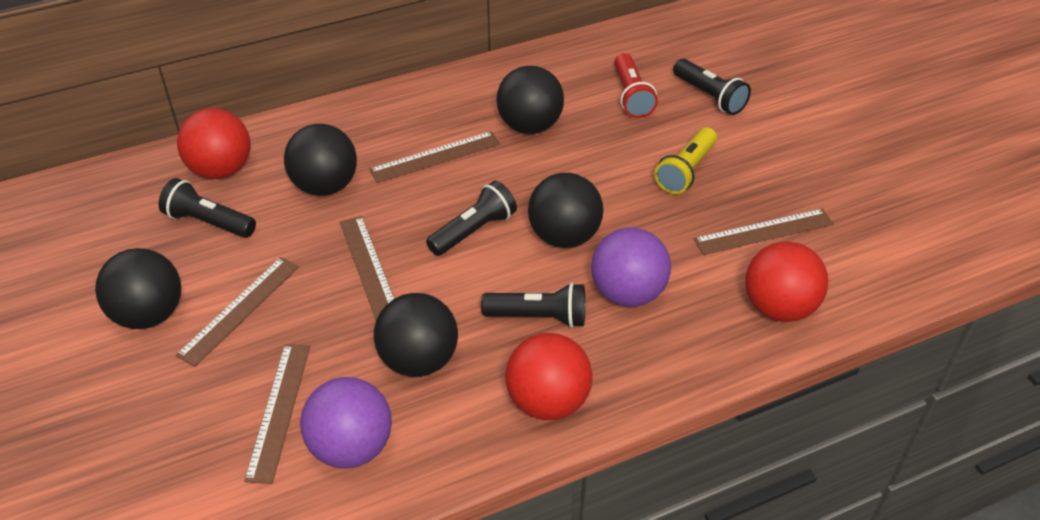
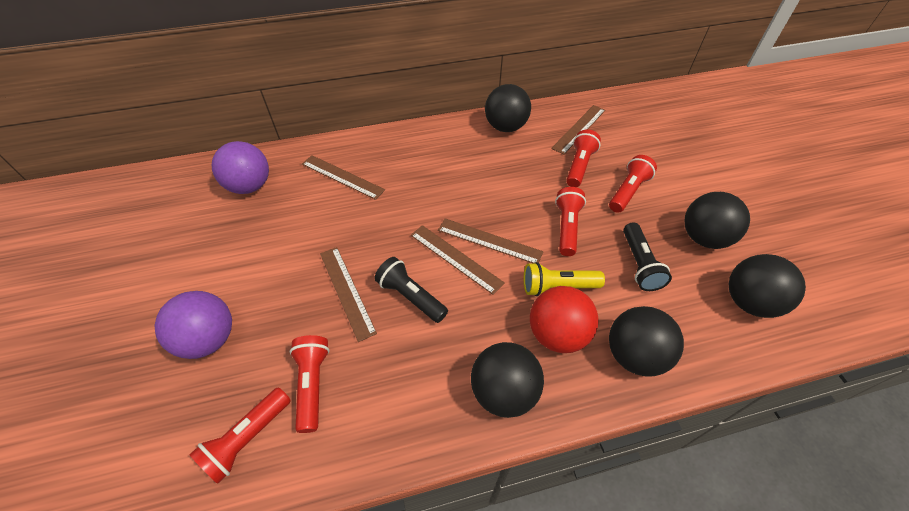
black flashlight: [159,178,256,238] [426,181,517,256] [481,283,585,328] [673,59,751,115] = 4 -> [374,257,448,323] [623,222,672,291] = 2
red ball: [177,108,251,179] [505,333,593,420] [745,241,828,322] = 3 -> [530,286,599,353] = 1
red flashlight: [614,53,658,118] = 1 -> [189,387,291,484] [290,335,330,433] [555,187,586,256] [566,129,601,187] [609,155,657,213] = 5

